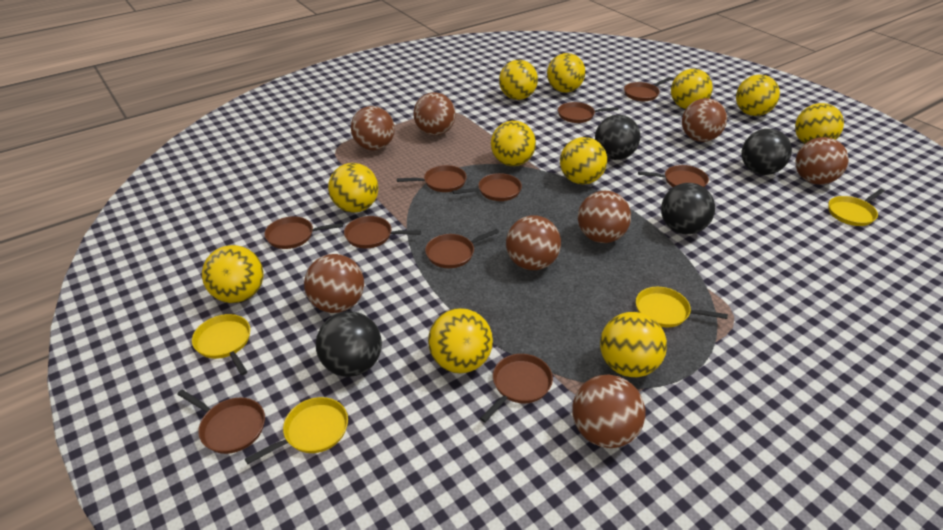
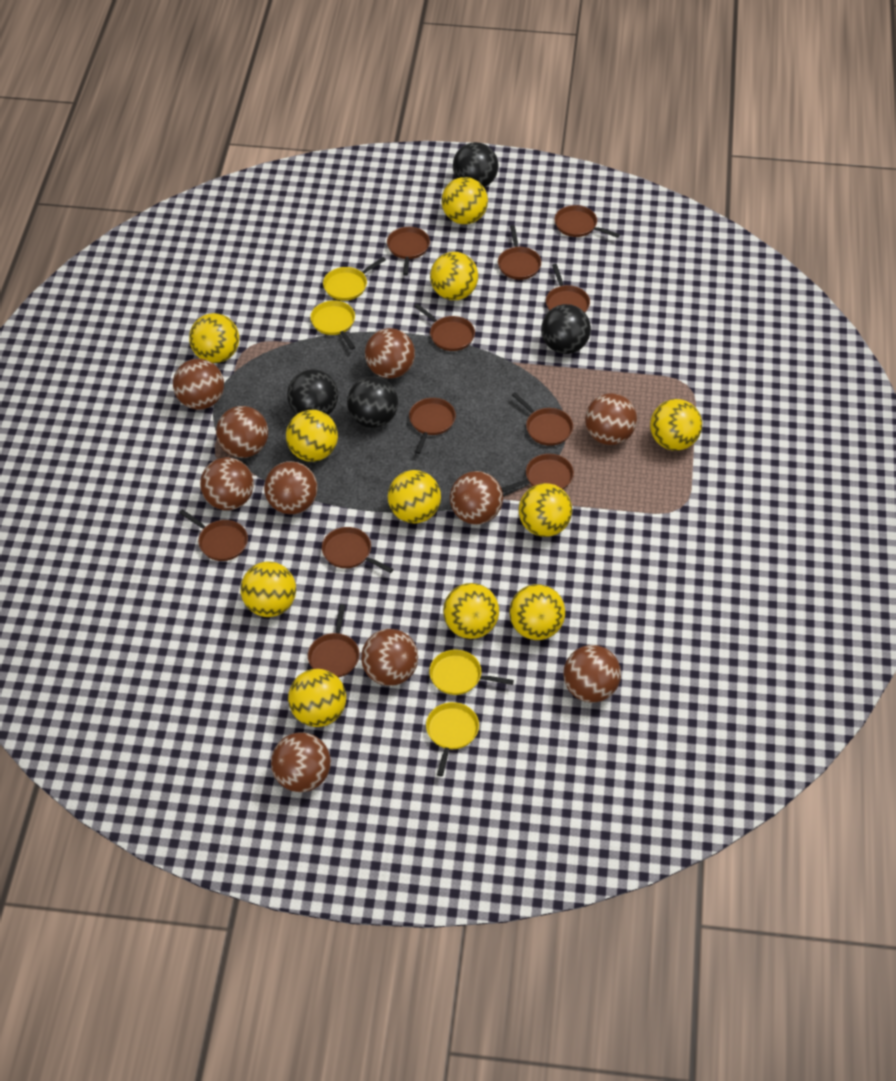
brown ball: [304,254,364,313] [351,106,395,150] [413,93,456,136] [506,216,561,270] [572,375,645,448] [578,191,631,243] [682,98,727,142] [795,137,848,185] = 8 -> [173,359,224,409] [200,457,254,510] [216,406,268,458] [264,461,317,514] [271,732,331,792] [361,629,418,686] [365,328,415,379] [450,471,503,525] [563,645,621,703] [585,393,637,445] = 10
brown pan: [177,389,265,454] [264,216,343,249] [344,216,421,248] [397,165,467,192] [425,229,499,268] [452,173,522,201] [480,354,553,423] [558,102,619,123] [624,77,671,101] [638,165,709,187] = 10 -> [179,509,248,561] [308,604,360,678] [322,527,393,573] [387,227,430,275] [409,398,456,454] [414,304,475,351] [498,225,541,280] [501,454,574,492] [512,392,573,446] [546,264,590,312] [554,205,620,238] = 11

